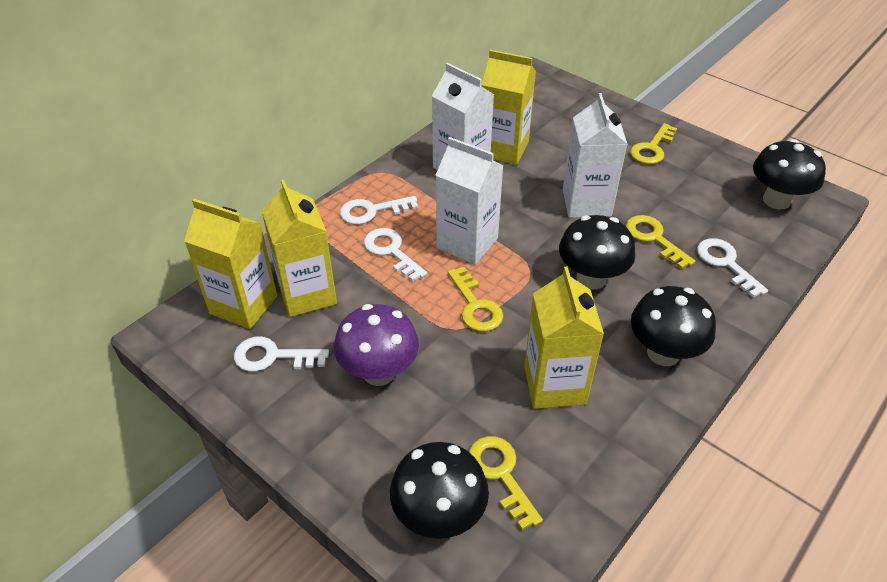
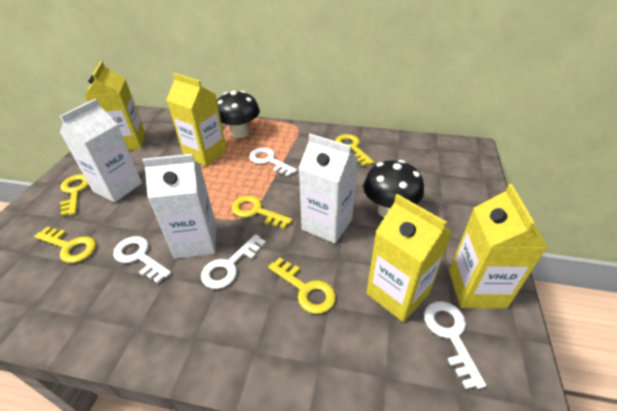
black mushroom: [390,442,489,539] [559,215,635,290] [631,286,716,366] [753,139,826,209] = 4 -> [217,91,260,138] [363,160,424,218] = 2
purple mushroom: [334,304,419,386] = 1 -> none = 0
yellow key: [448,267,503,332] [469,436,543,530] [626,215,695,269] [630,123,677,164] = 4 -> [34,227,96,263] [60,174,89,216] [232,196,293,229] [268,258,336,314] [335,134,374,166] = 5

